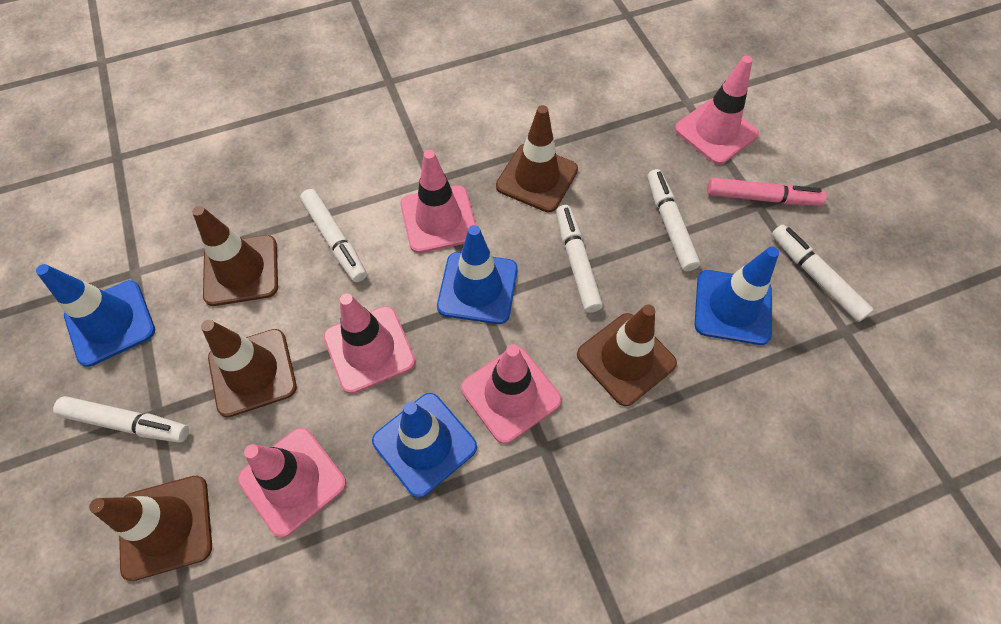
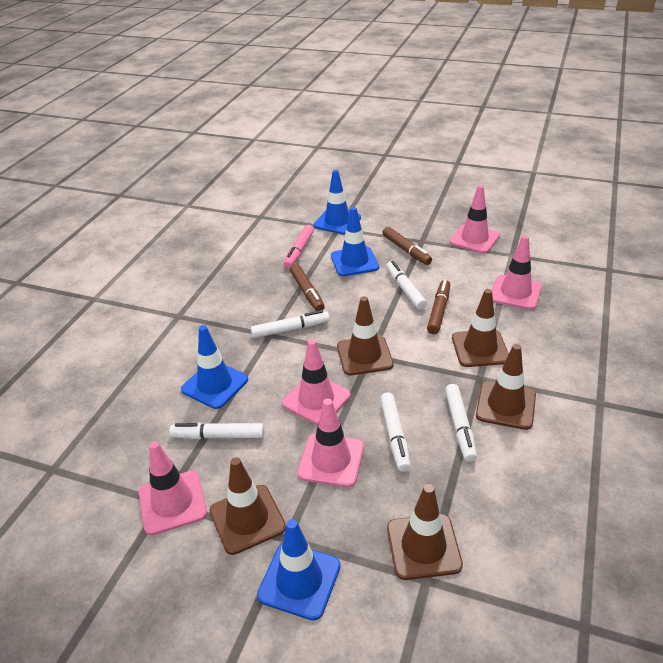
brown marker: none = 0 -> [290,264,325,311] [382,227,432,265] [427,280,450,334] = 3

